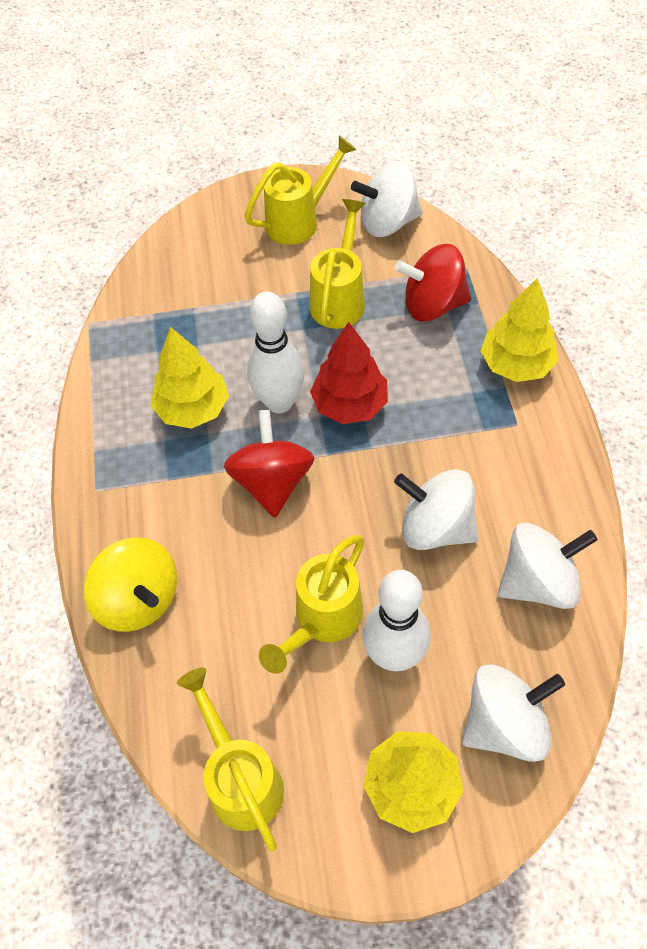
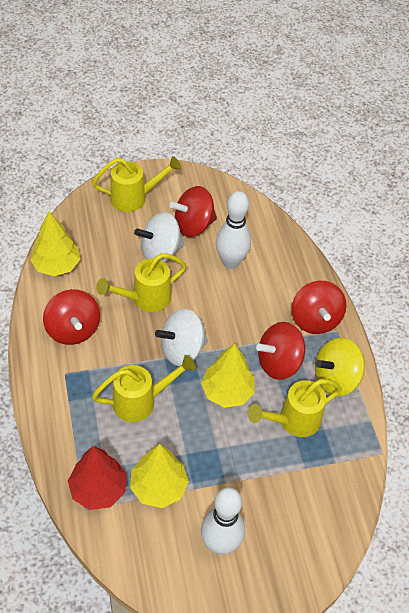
red spinning top: [224,410,315,518] [395,244,472,321] = 2 -> [43,289,100,345] [170,186,217,237] [256,322,305,380] [292,281,346,334] = 4
white spinning top: [351,161,423,237] [394,469,479,550] [462,664,565,762] [498,523,598,609] = 4 -> [134,212,185,262] [155,308,208,366] = 2

